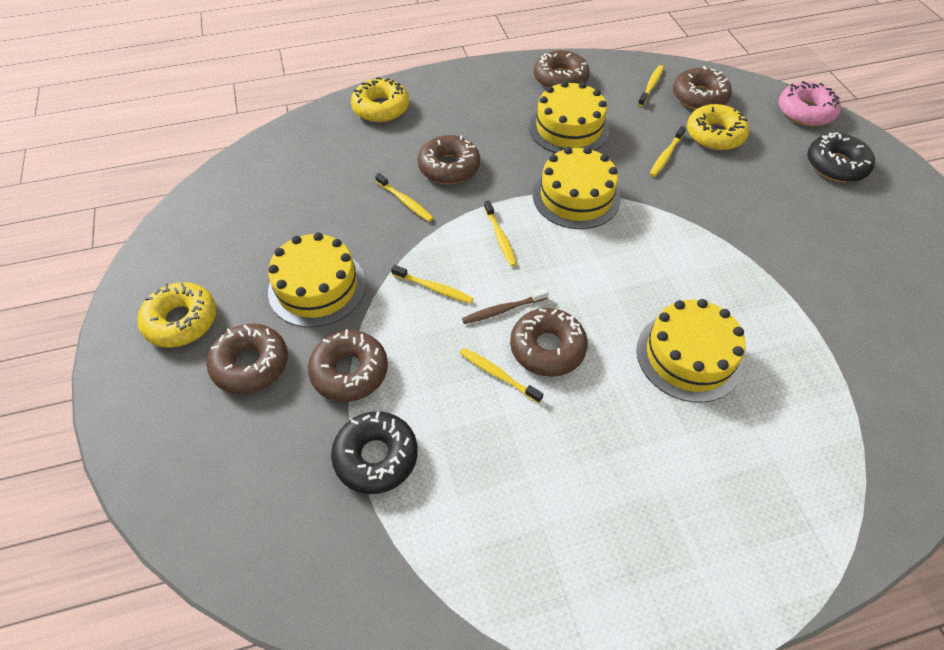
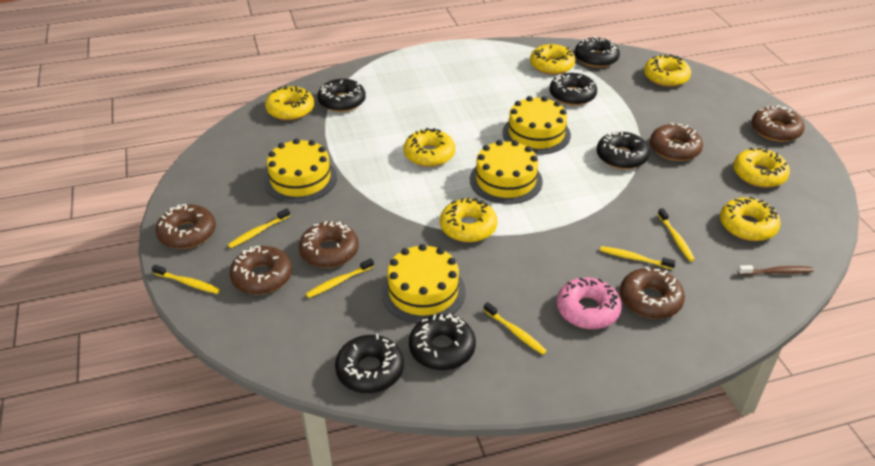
black donut: [331,411,418,494] [807,132,875,182] = 2 -> [318,79,366,112] [335,334,404,393] [409,314,476,370] [550,73,597,106] [575,37,620,68] [597,131,650,169] = 6
yellow donut: [138,282,217,348] [351,77,409,122] [687,104,749,150] = 3 -> [265,85,314,120] [404,128,455,167] [440,198,497,242] [530,44,575,75] [644,55,691,87] [720,197,780,241] [733,148,790,188] = 7

